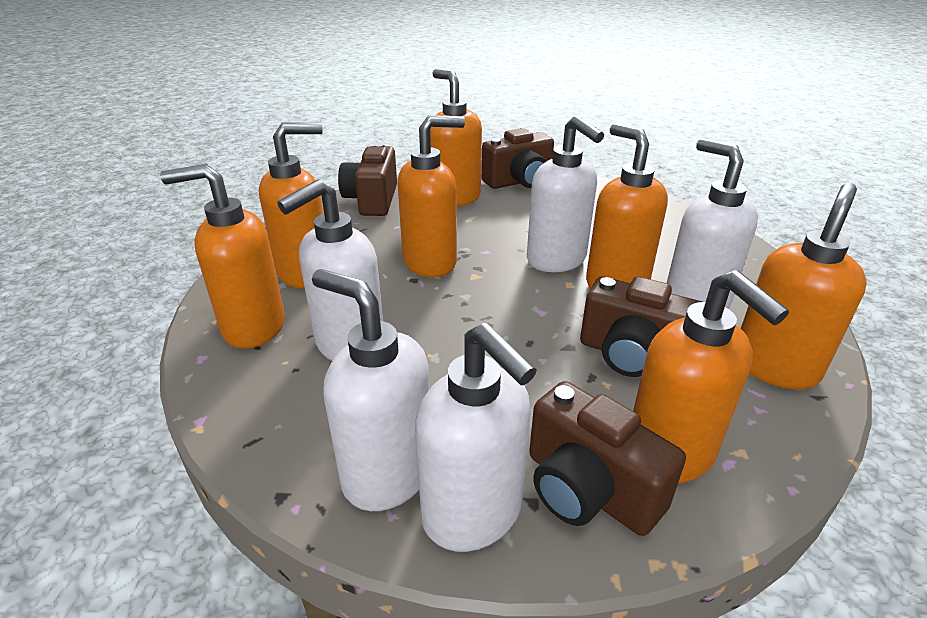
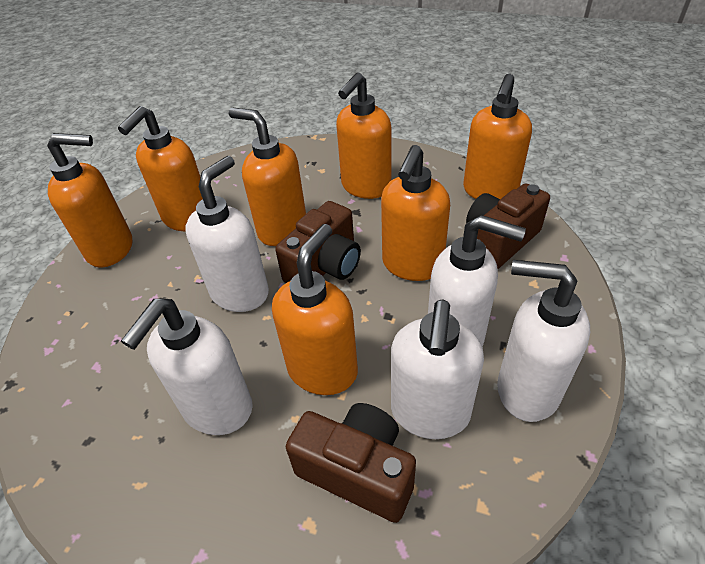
brown camera: [338,143,397,216] [481,128,554,189] [529,381,686,536] [580,277,703,377] = 4 -> [275,201,361,283] [286,403,416,523] [466,183,550,269] = 3

